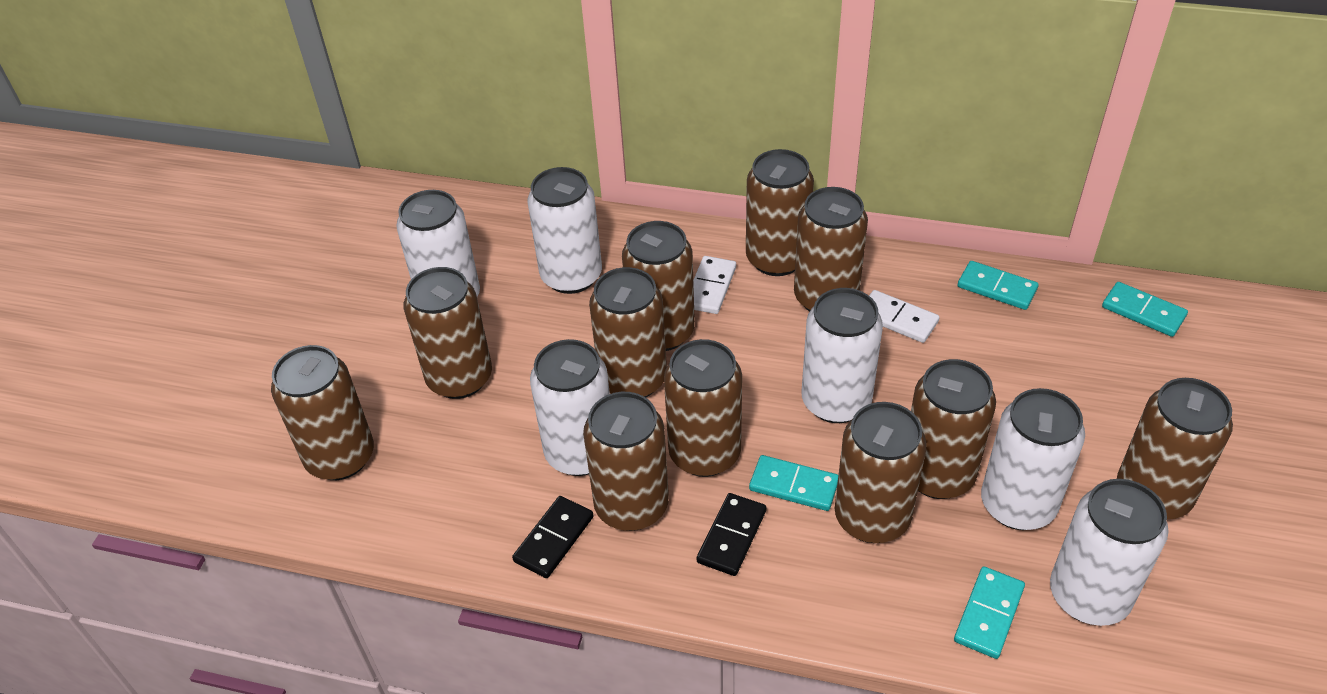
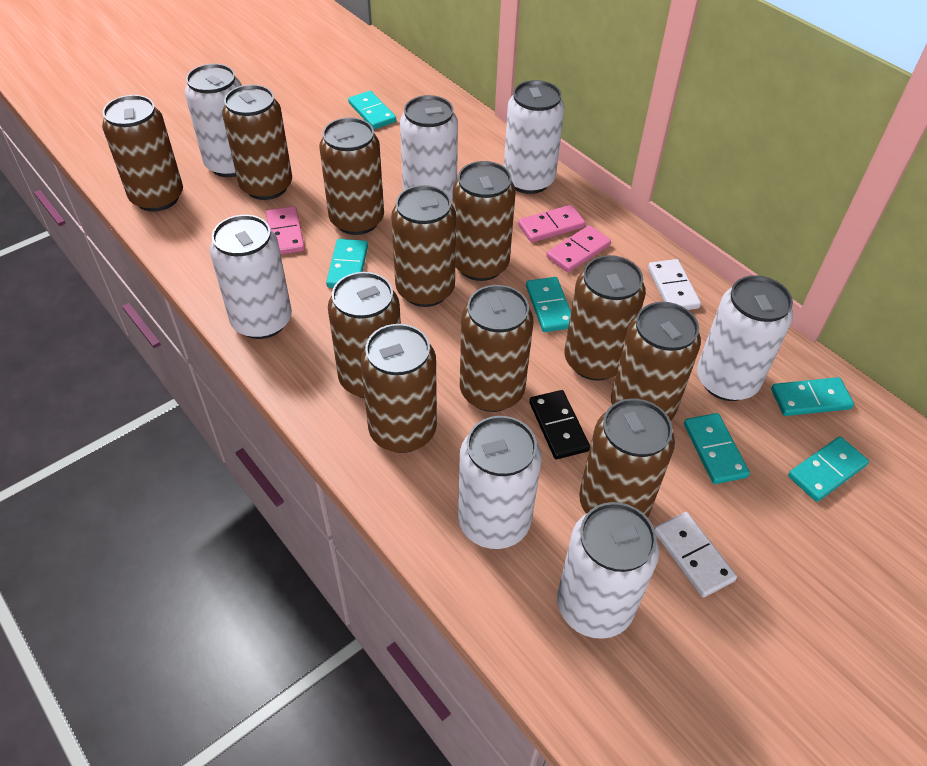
black domino: [512,496,593,578] [697,493,766,576] = 2 -> [529,390,590,459] = 1
pink domino: none = 0 -> [266,206,305,255] [518,205,585,243] [546,225,611,272] = 3
turquoise domino: [749,455,838,511] [954,567,1025,659] [958,261,1039,310] [1102,282,1188,337] = 4 -> [326,239,368,288] [348,91,396,129] [526,277,571,332] [684,413,750,484] [771,377,854,416] [788,436,869,502] = 6
white can: [396,190,480,297] [528,167,602,294] [530,339,610,476] [802,288,883,423] [981,388,1085,530] [1050,479,1169,626] = 6 -> [185,64,242,177] [210,215,292,339] [400,95,458,200] [458,416,542,549] [504,80,564,194] [557,502,659,639] [697,275,793,401] = 7

